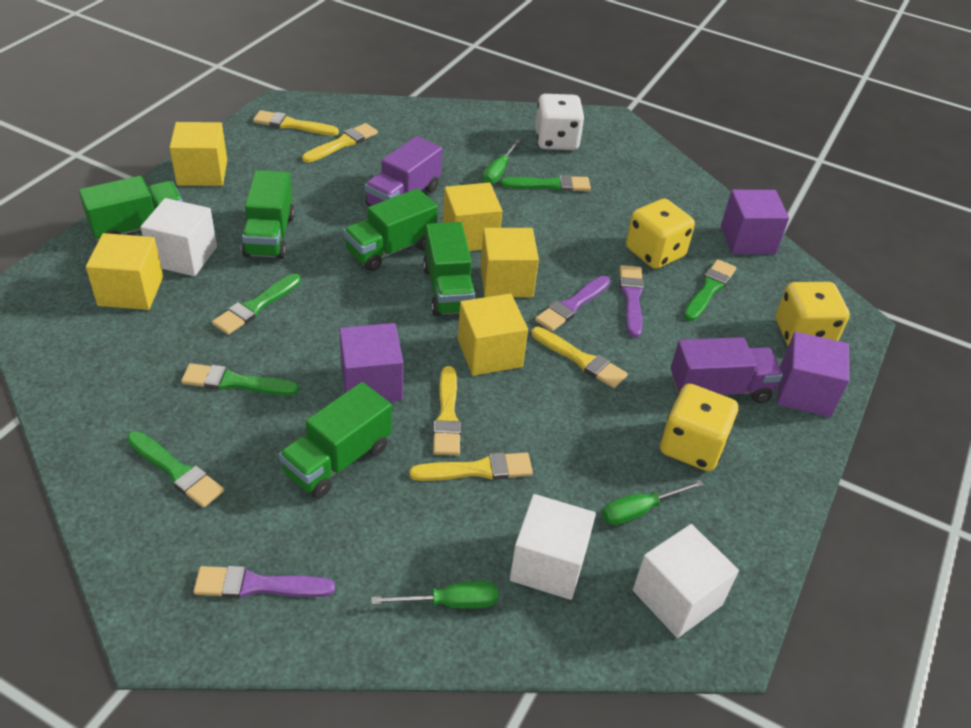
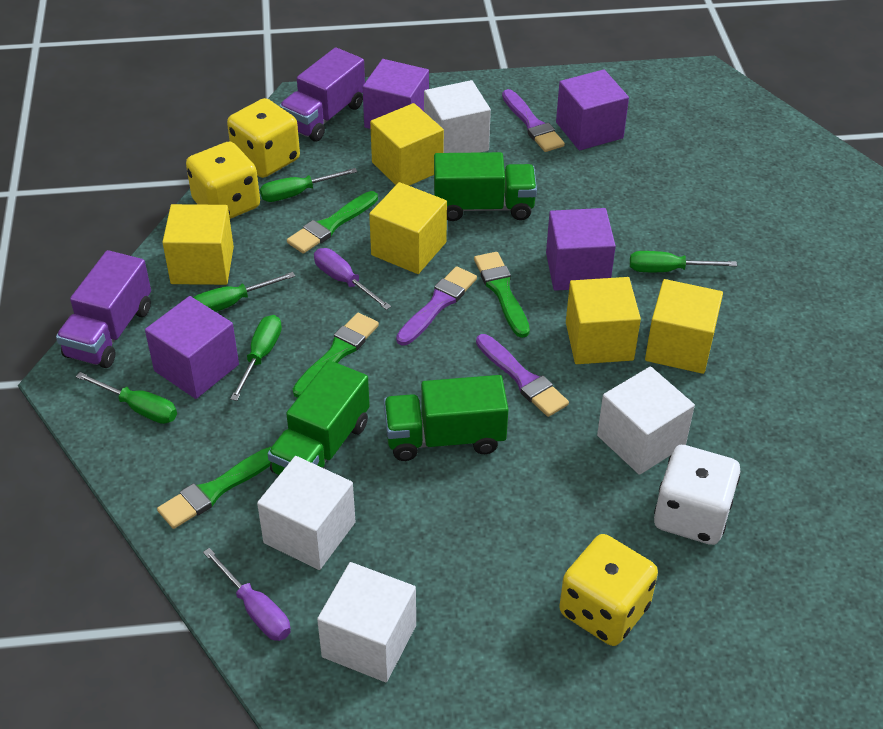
green brush: [127,431,224,508] [181,363,299,396] [212,274,301,335] [501,175,591,192] [684,259,736,321] = 5 -> [157,447,271,529] [287,191,378,254] [293,313,379,398] [474,252,530,338] = 4
green screwdriver: [371,581,498,609] [482,139,521,184] [602,480,704,525] = 3 -> [76,372,177,424] [193,272,295,312] [230,315,282,401] [260,168,358,202] [630,251,737,272] = 5
green truck: [79,176,183,241] [242,170,295,259] [279,382,392,499] [343,189,438,271] [423,222,475,316] = 5 -> [268,360,370,475] [384,375,508,461] [434,152,537,221] = 3
purple cube: [339,323,403,402] [721,190,789,254] [777,332,849,417] = 3 -> [145,296,239,399] [363,59,429,129] [546,208,616,291] [556,69,629,151] = 4
purple screwdriver: none = 0 -> [203,548,291,641] [314,248,391,310] = 2
white cube: [140,198,217,276] [510,494,596,600] [633,524,739,638] = 3 -> [257,456,356,570] [317,562,416,682] [424,80,491,153] [597,366,695,475] = 4
yellow brush: [253,110,339,136] [302,123,378,163] [409,452,533,481] [433,366,461,455] [531,327,628,388] = 5 -> none = 0

